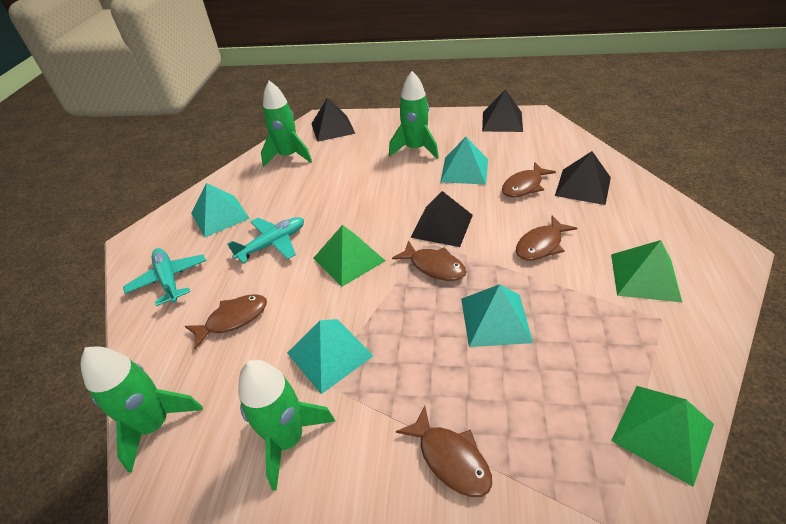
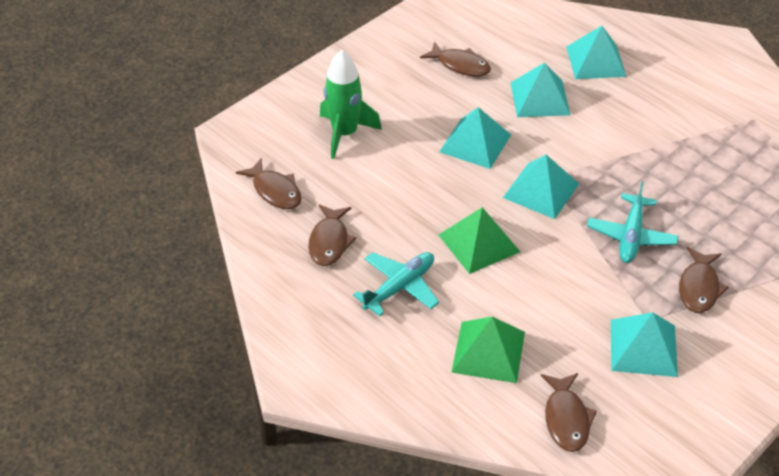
black pyramid: [311,98,355,142] [410,191,473,247] [482,89,523,132] [555,151,611,205] = 4 -> none = 0
green pyramid: [314,225,385,287] [611,240,682,302] [611,386,714,487] = 3 -> [439,207,520,274] [451,317,525,383] = 2
green rocket: [81,346,203,473] [238,360,336,491] [261,81,312,167] [389,71,439,159] = 4 -> [320,50,382,159] = 1
turquoise pyramid: [191,183,250,238] [287,319,374,394] [440,137,488,185] [461,284,533,347] = 4 -> [439,107,511,169] [503,155,579,219] [511,62,571,117] [567,26,627,79] [611,312,678,377] = 5

